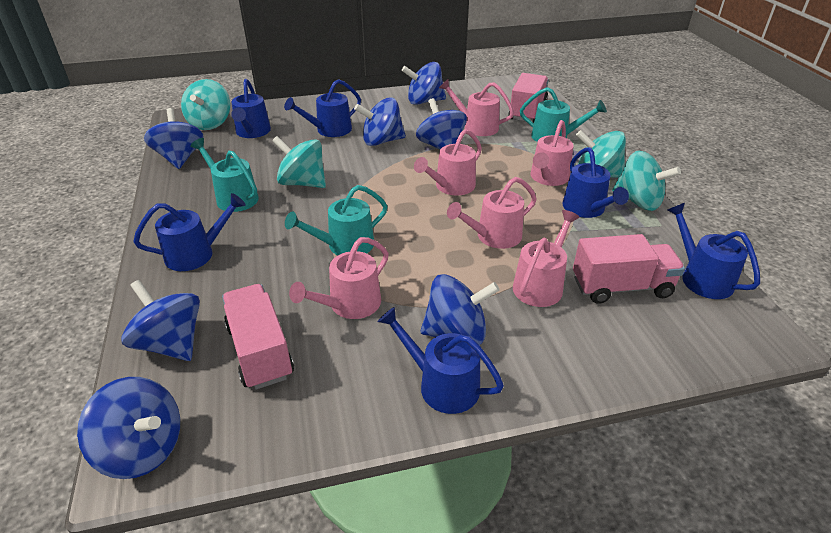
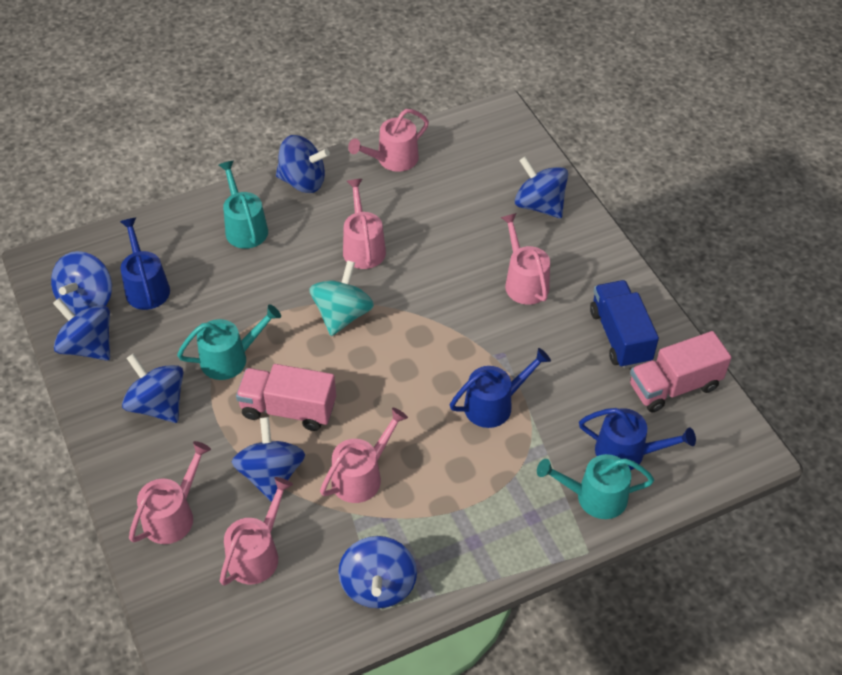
blue truck: none = 0 -> [590,280,659,369] = 1
blue watering can: [133,193,246,271] [231,79,271,138] [284,79,361,137] [378,307,504,414] [562,147,629,218] [667,203,760,299] = 6 -> [120,218,170,310] [450,348,551,428] [579,408,696,470] = 3
pink truck: [222,284,294,389] [508,73,549,122] [573,234,685,304] = 3 -> [236,364,336,431] [630,331,732,412] = 2
turquoise spinning top: [181,79,230,130] [272,136,326,188] [576,130,626,178] [612,151,681,211] = 4 -> [309,260,374,336] = 1

